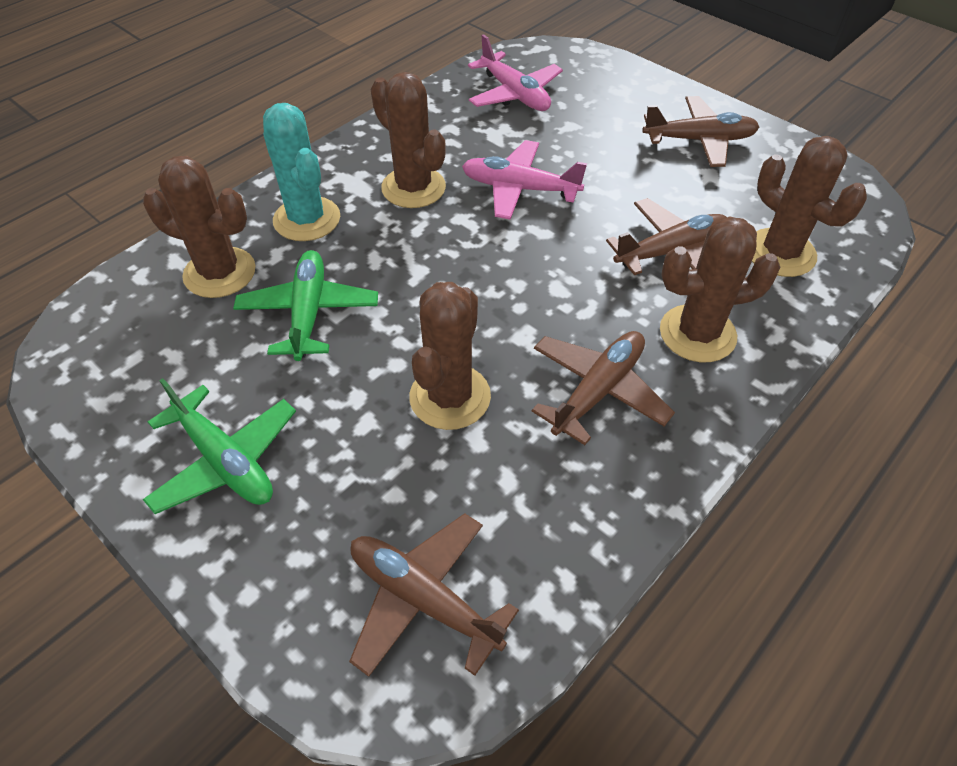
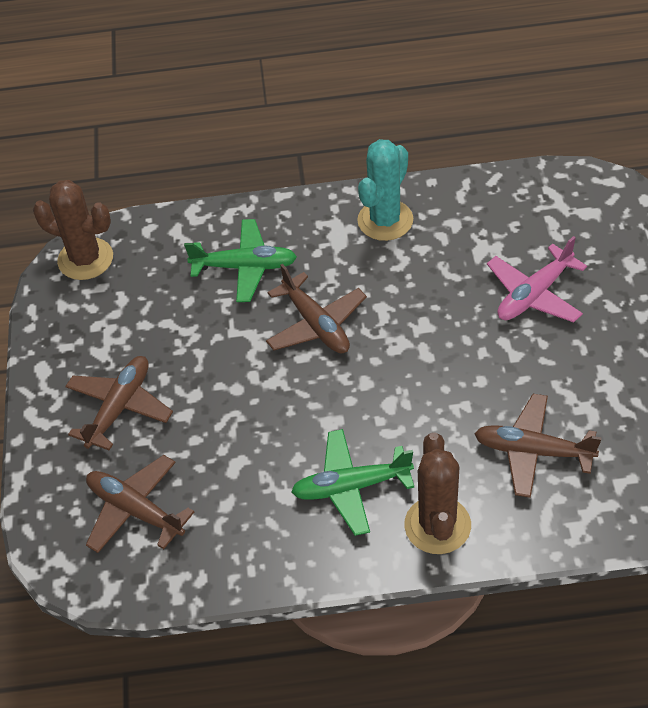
brown cactus: [143,156,256,298] [371,72,446,208] [409,282,491,430] [660,216,780,362] [752,136,867,277] = 5 -> [33,180,113,280] [404,432,471,554] = 2
pink plane: [462,140,587,220] [468,34,563,111] = 2 -> [487,236,587,323] = 1

